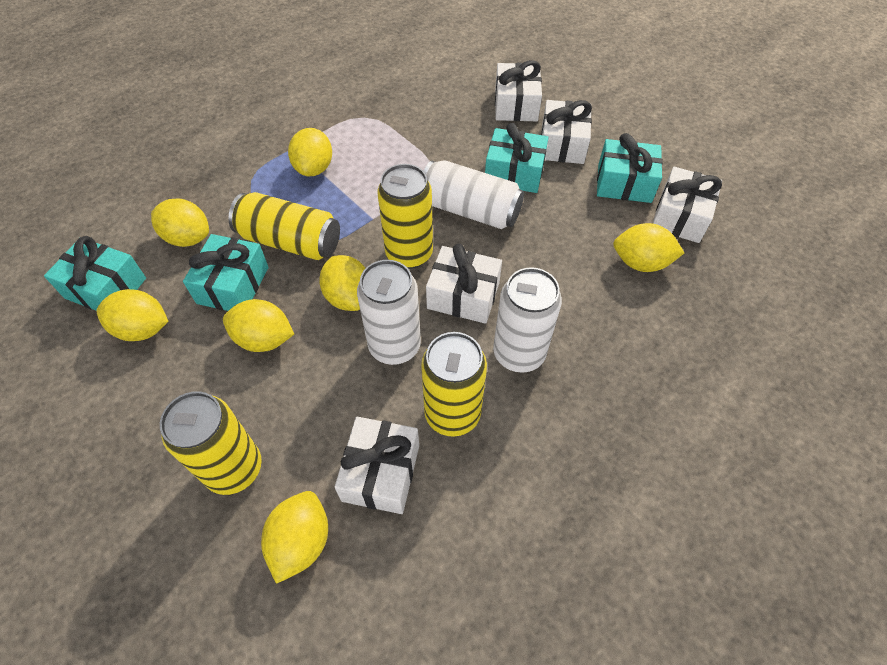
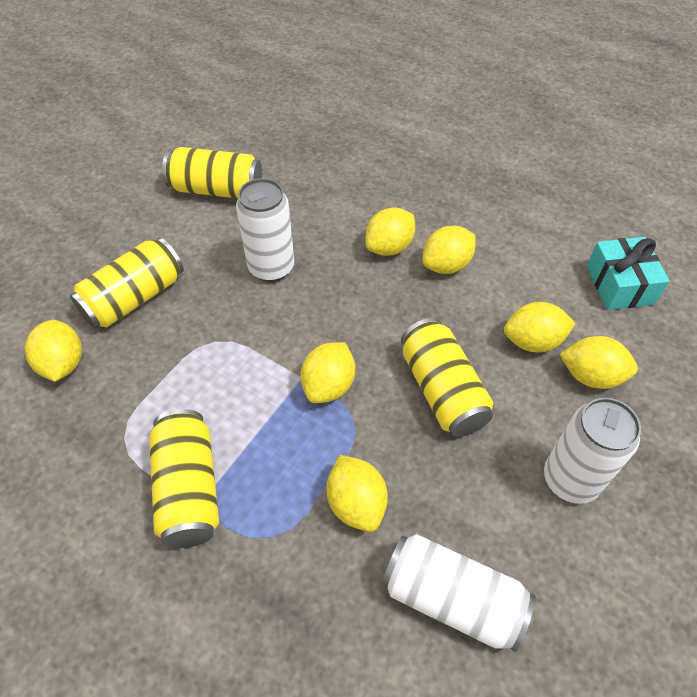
turquoise gift: [44,236,146,310] [183,234,269,311] [485,123,549,193] [597,133,663,203] = 4 -> [587,237,670,310] = 1
white gift: [334,417,419,514] [426,243,502,324] [495,60,542,121] [541,100,592,164] [653,167,722,243] = 5 -> none = 0

